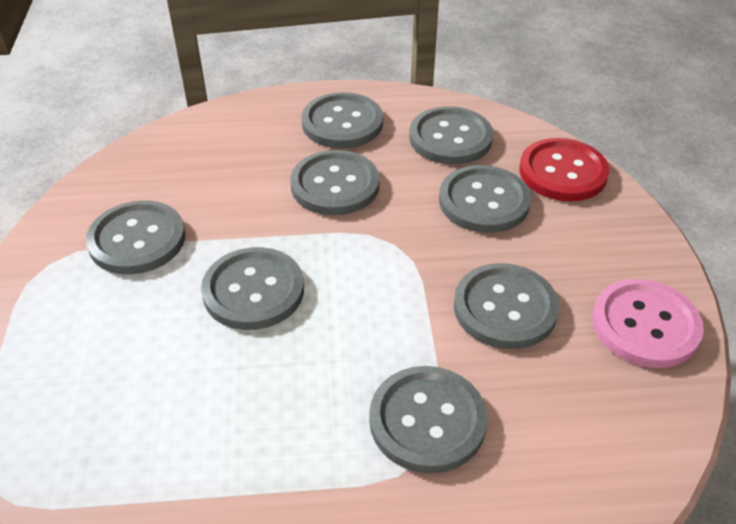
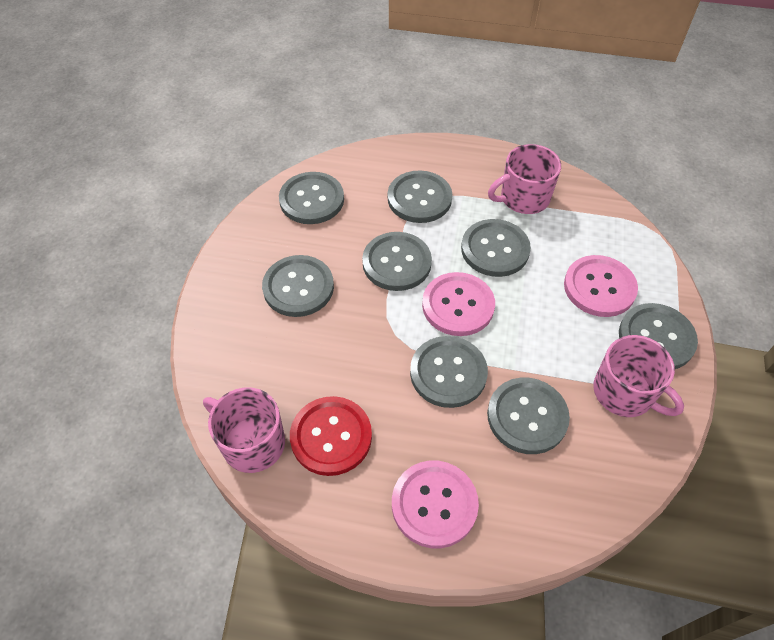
pink button: [592,279,704,368] = 1 -> [392,461,479,548] [422,272,495,336] [564,255,638,317] = 3
pink mug: none = 0 -> [203,387,285,473] [488,144,561,214] [593,335,684,417] = 3

